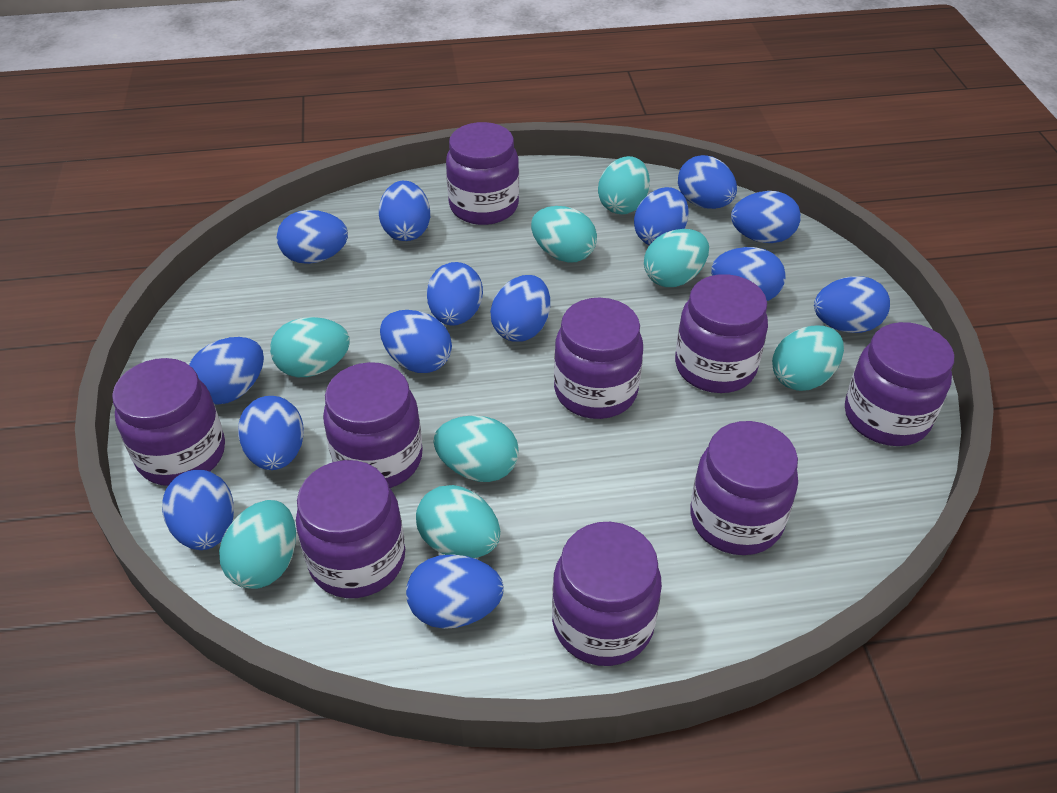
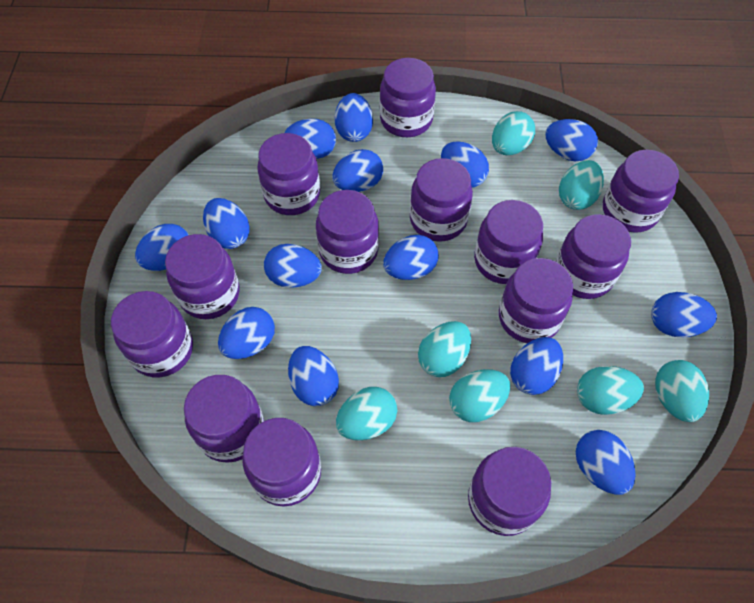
purple jar: [112,358,225,486] [296,460,405,598] [323,362,423,488] [446,122,519,225] [552,522,662,666] [554,298,643,419] [675,274,768,393] [690,421,798,555] [845,322,954,446] = 9 -> [111,291,193,378] [165,234,240,319] [184,375,264,463] [242,418,321,506] [257,133,320,215] [316,190,379,274] [380,58,436,137] [410,158,473,242] [468,447,551,536] [474,200,543,284] [499,258,573,343] [556,214,631,299] [603,150,679,233] = 13
turquoise egg: [219,500,296,589] [270,317,350,377] [416,485,500,558] [433,415,519,482] [531,206,597,263] [598,156,650,215] [644,229,709,287] [772,326,844,391] = 8 -> [336,387,397,440] [418,321,471,377] [449,369,510,422] [492,111,535,155] [559,160,604,210] [577,366,644,415] [655,360,709,422] = 7

